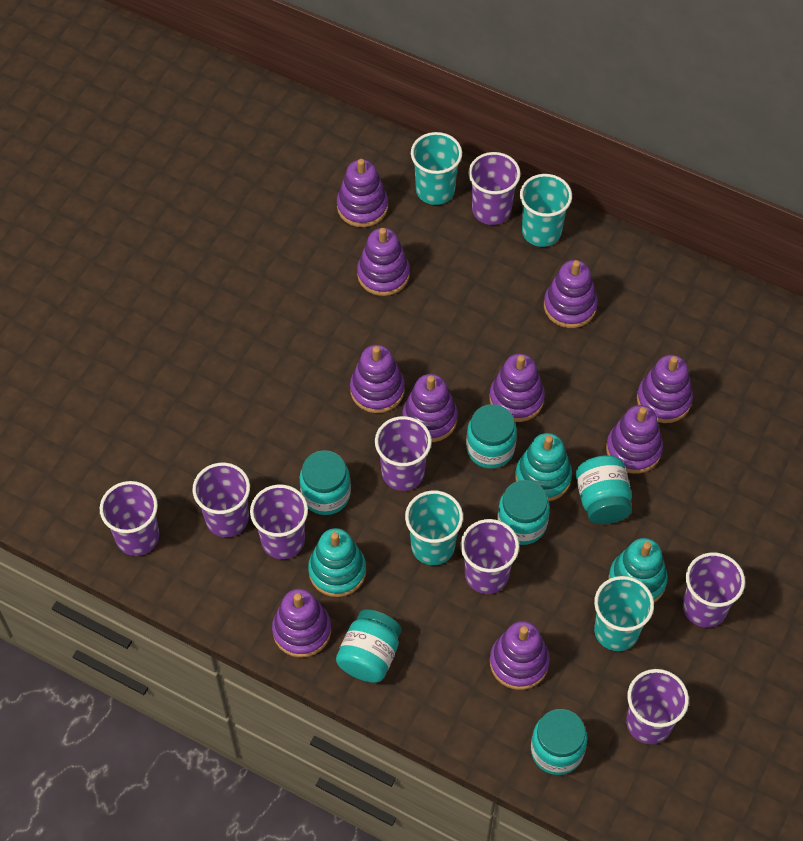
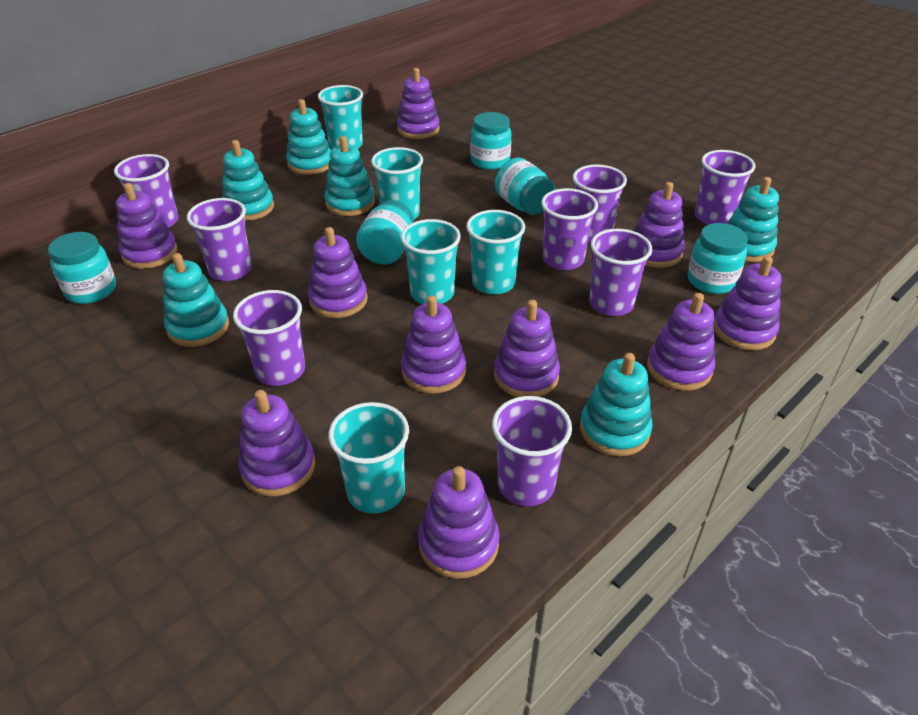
turquoise cup: [405,490,463,565] [411,132,462,205] [520,174,572,247] [594,576,654,651] = 4 -> [318,85,363,149] [328,402,409,514] [371,147,423,219] [401,219,461,304] [466,210,525,294] = 5
turquoise jar: [300,450,351,515] [336,609,401,683] [466,404,517,469] [497,480,550,545] [531,709,587,775] [576,455,632,524] = 6 -> [48,232,116,304] [356,200,414,265] [470,112,512,170] [495,158,555,215] [688,223,748,294] = 5
turquoise stacking toy: [308,528,366,597] [515,433,572,501] [608,538,668,603] = 3 -> [163,253,229,347] [222,140,274,221] [286,99,331,175] [324,136,375,216] [580,353,652,456] [728,177,779,262] = 6

